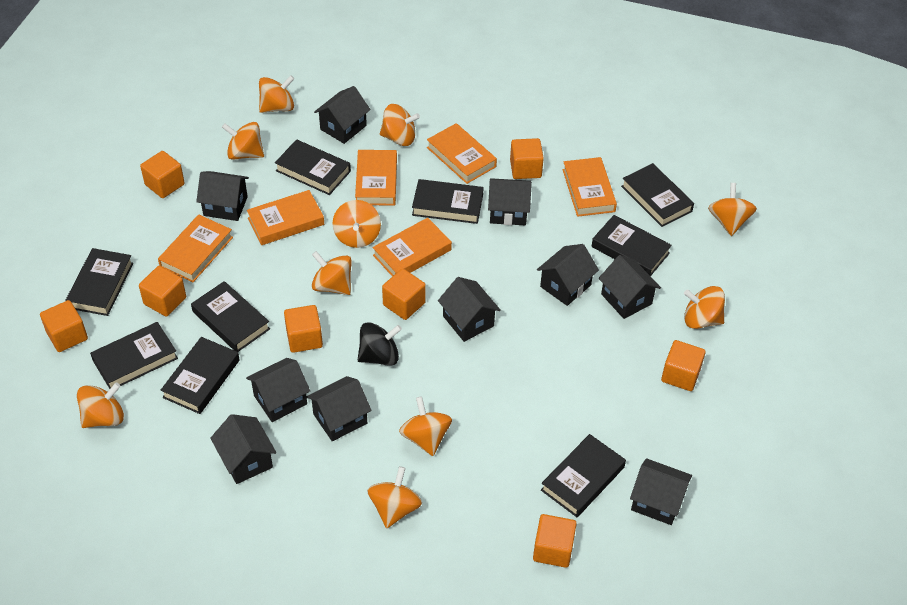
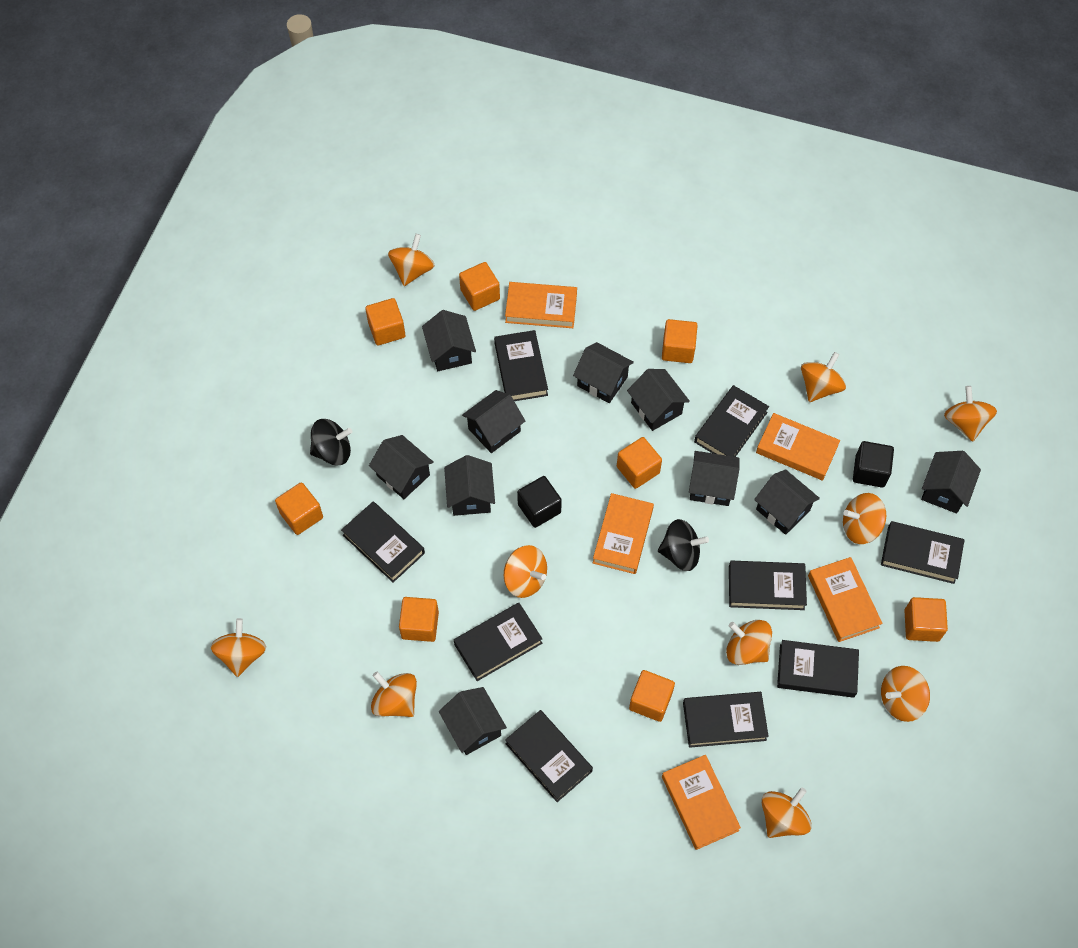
black cube: none = 0 -> [517,476,562,528] [853,441,894,488] = 2
black spinning top: [358,322,402,366] = 1 -> [310,419,352,466] [658,519,709,571] = 2
orange book: [158,215,233,282] [247,190,324,245] [355,150,397,206] [373,218,452,277] [427,123,497,184] [563,157,617,217] = 6 -> [505,282,577,328] [593,493,654,574] [662,755,741,850] [756,413,840,480] [808,557,883,642] = 5

